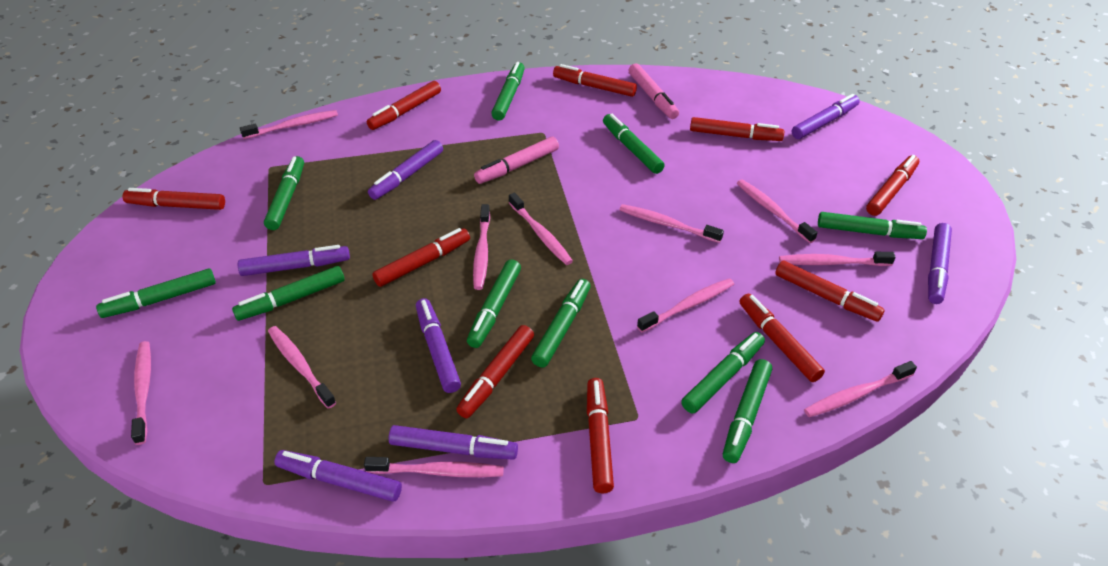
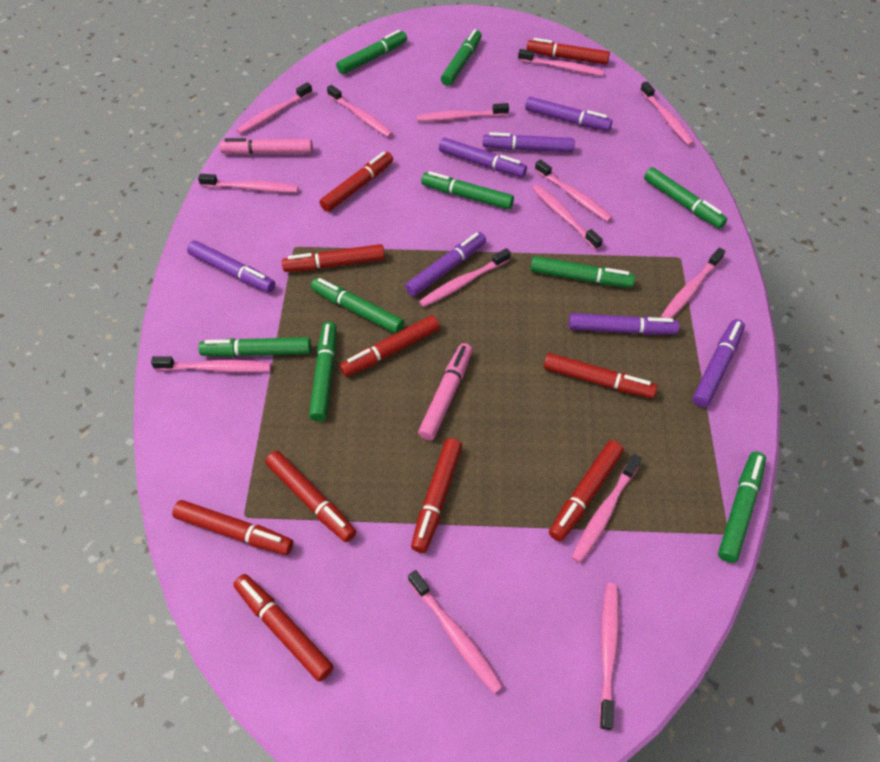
green marker: [96,268,216,318] [232,266,345,321] [264,156,304,230] [467,260,521,348] [491,62,525,121] [531,279,591,368] [603,114,665,174] [681,332,765,414] [723,359,772,463] [818,212,927,239] = 10 -> [198,337,311,357] [309,322,337,421] [311,278,404,334] [336,30,407,74] [421,171,514,210] [441,29,482,86] [531,256,635,288] [644,167,727,229] [718,451,766,563] = 9
pink toothbrush: [131,341,151,445] [240,110,338,139] [268,326,336,409] [364,457,504,477] [473,204,490,290] [509,192,573,265] [619,204,724,243] [637,278,734,332] [737,180,818,243] [779,252,896,266] [804,361,917,417] = 11 -> [151,356,271,372] [198,174,299,193] [236,82,313,134] [327,85,393,138] [408,570,504,694] [417,103,509,122] [419,248,511,307] [518,49,604,76] [532,184,603,250] [535,160,613,222] [571,454,642,563] [599,583,619,730] [640,82,694,146] [661,248,725,318] = 14

